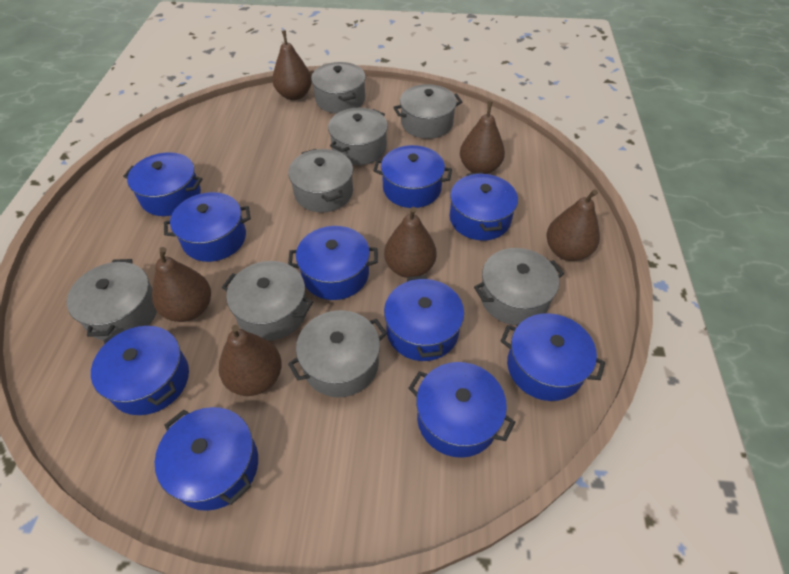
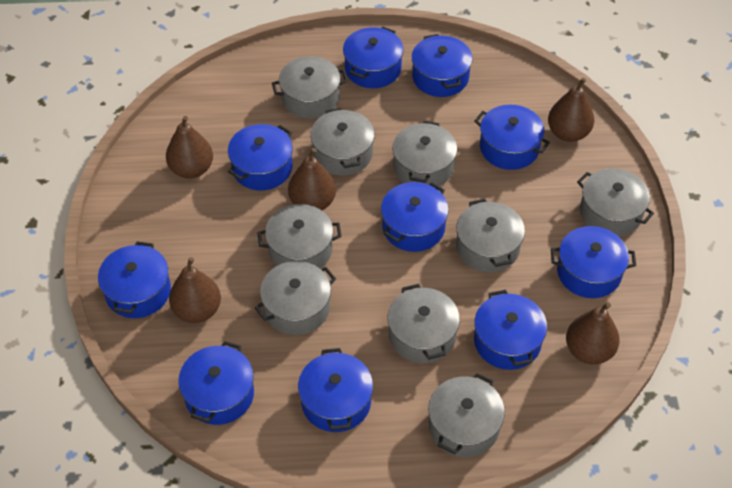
brown pear: [152,247,211,322] [219,325,282,396] [272,30,312,100] [384,207,437,278] [460,101,505,174] [547,189,600,261] = 6 -> [166,116,213,179] [169,257,221,323] [288,148,336,210] [548,78,594,142] [566,302,620,364] = 5
grey pot: [67,259,157,340] [222,261,313,340] [288,149,353,212] [288,310,387,397] [311,62,366,113] [328,108,388,165] [393,84,462,139] [474,248,564,325] = 8 -> [255,261,336,335] [257,204,342,269] [272,56,348,119] [310,108,375,176] [388,284,460,363] [392,121,457,186] [428,373,505,457] [456,199,525,272] [577,168,654,237] = 9

